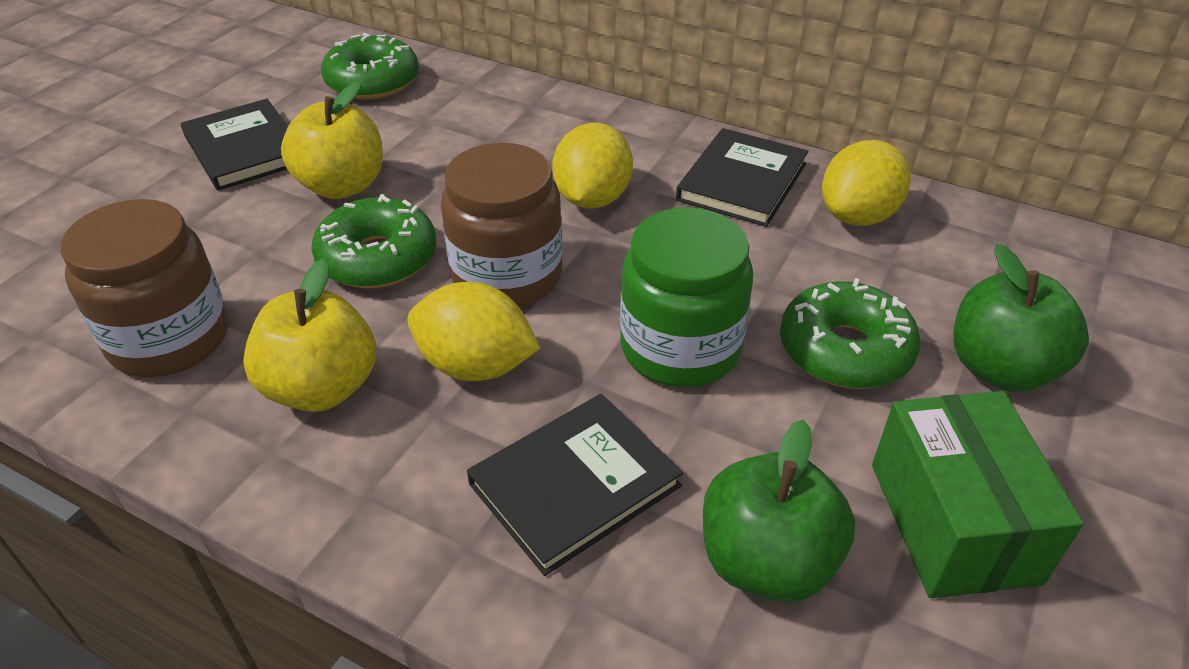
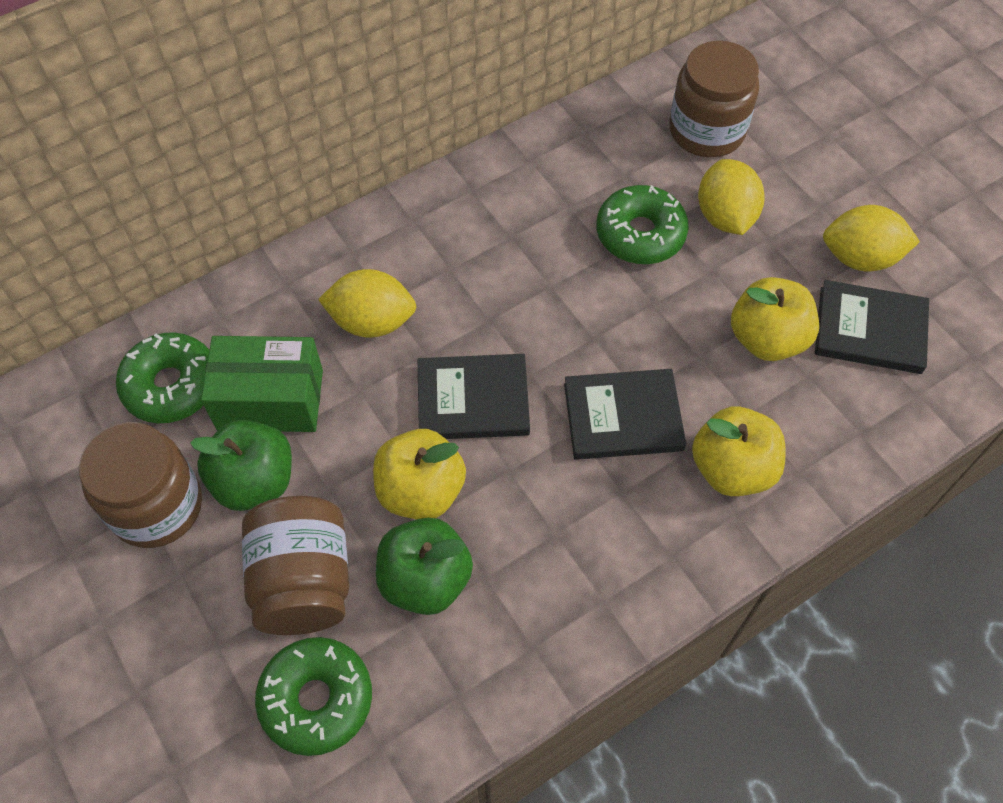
brown jar: [61,199,229,377] [441,143,563,307] = 2 -> [79,422,202,548] [242,496,349,635] [669,41,759,157] = 3
green jar: [620,207,753,387] = 1 -> none = 0
yellow apple: [243,259,376,412] [281,81,383,199] = 2 -> [373,429,466,519] [692,406,785,496] [731,277,819,361] = 3

